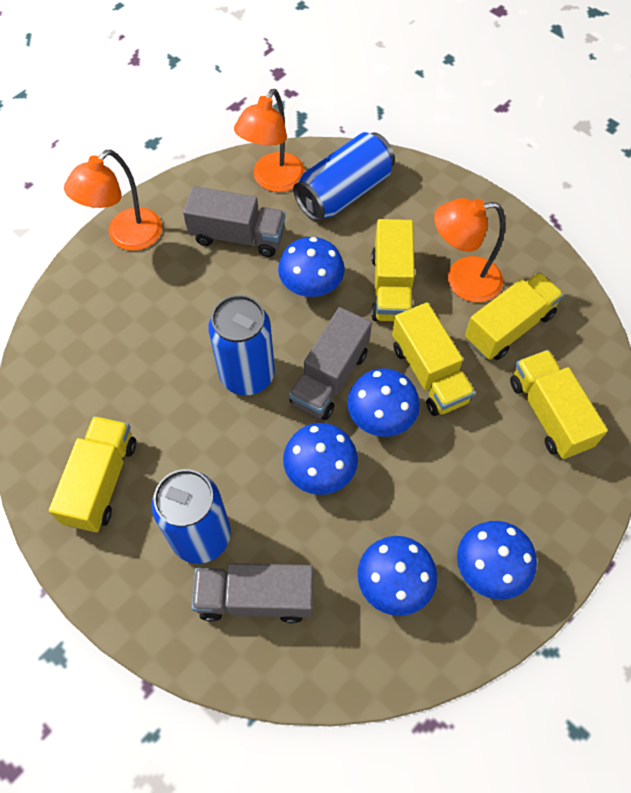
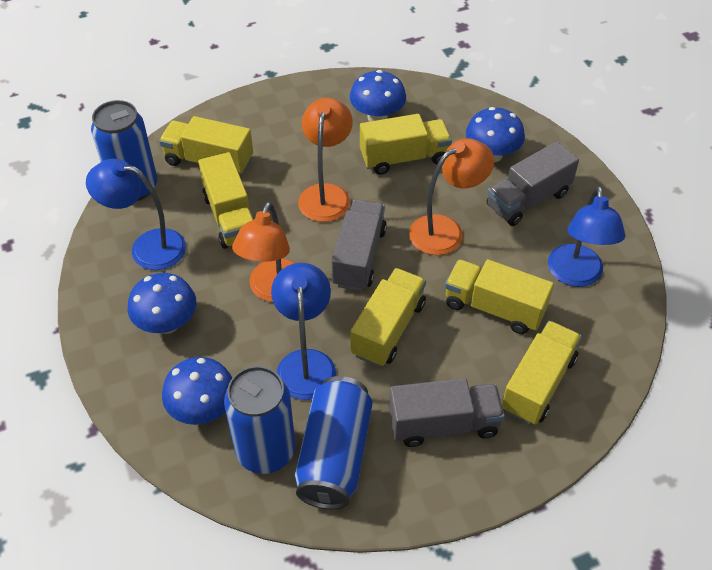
blue lamp: none = 0 -> [86,159,186,270] [271,263,336,400] [548,186,626,287] = 3
blue mushroom: [278,237,345,297] [283,423,358,495] [347,368,420,437] [358,536,437,616] [457,521,537,600] = 5 -> [128,273,196,334] [162,357,233,425] [350,70,406,121] [466,107,525,162] = 4
yellow truck: [49,416,136,532] [371,219,415,321] [392,303,475,416] [465,272,564,360] [510,350,608,459] = 5 -> [159,116,253,174] [198,152,254,249] [350,268,426,367] [360,114,452,175] [445,259,554,334] [502,321,582,425] = 6

